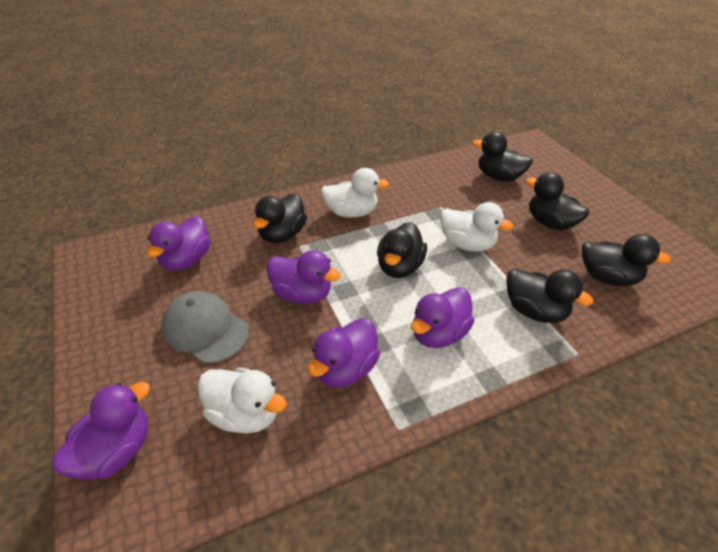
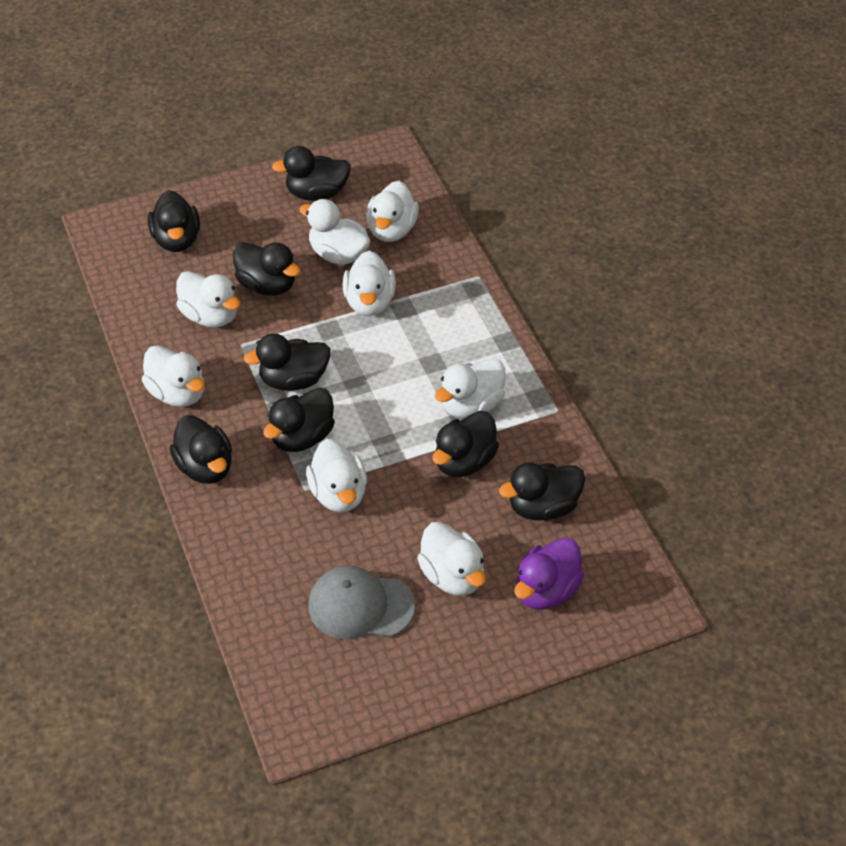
black duck: [253,193,307,243] [377,222,427,278] [472,132,533,181] [506,268,593,323] [526,172,589,230] [582,234,671,286] = 6 -> [148,190,200,252] [169,415,232,484] [233,242,301,296] [244,334,330,391] [263,388,335,452] [272,146,351,201] [433,411,499,477] [499,462,585,521] = 8
purple duck: [52,382,150,480] [147,216,211,271] [266,250,341,304] [308,318,380,387] [411,287,474,348] = 5 -> [514,538,584,610] = 1
white duck: [198,368,287,434] [321,168,389,218] [440,202,514,252] = 3 -> [142,345,204,407] [176,271,240,328] [299,199,371,265] [306,439,367,512] [343,251,396,316] [366,181,419,242] [417,522,486,596] [435,358,506,418] = 8

